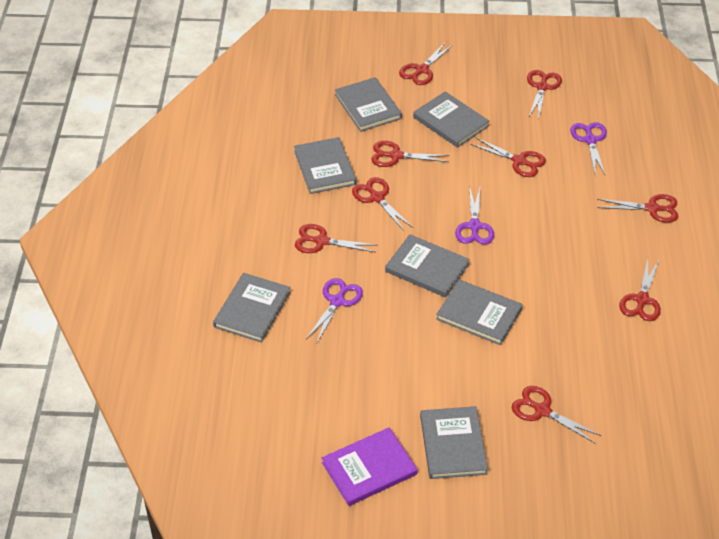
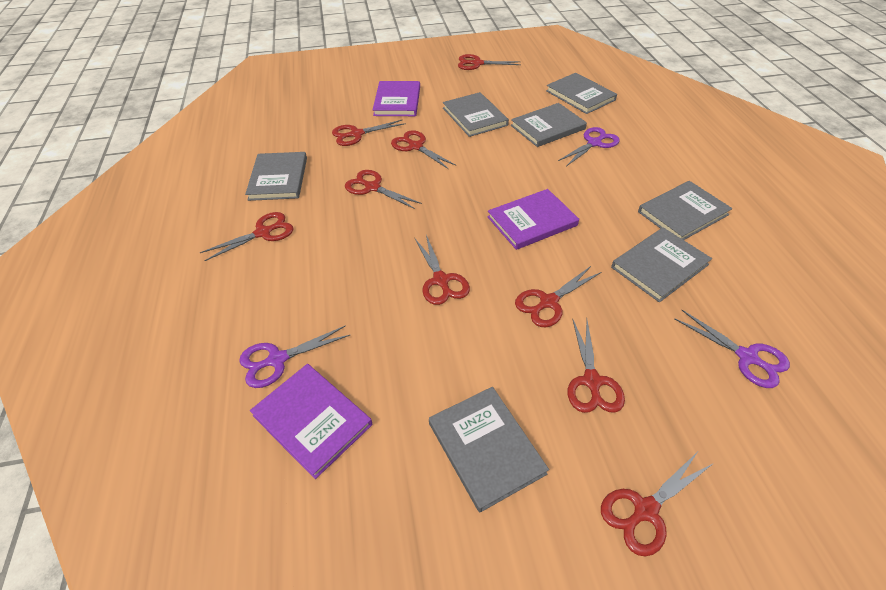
purple book: [322,427,418,506] = 1 -> [250,364,372,479] [373,81,420,116] [487,189,579,250] = 3

